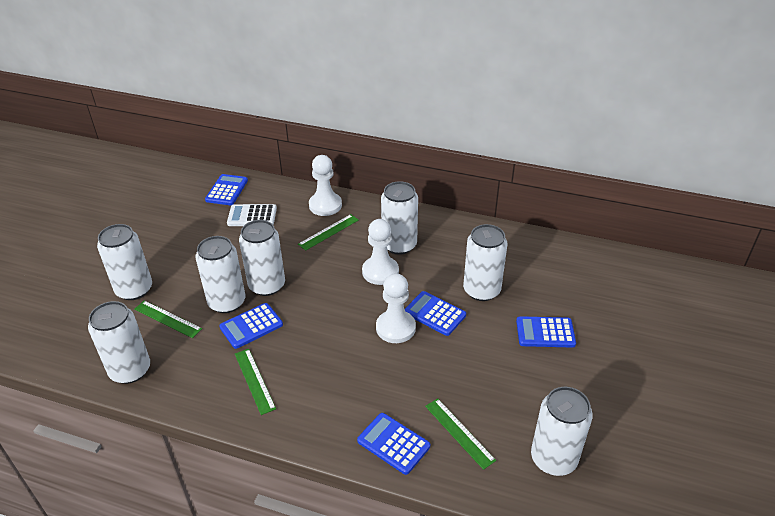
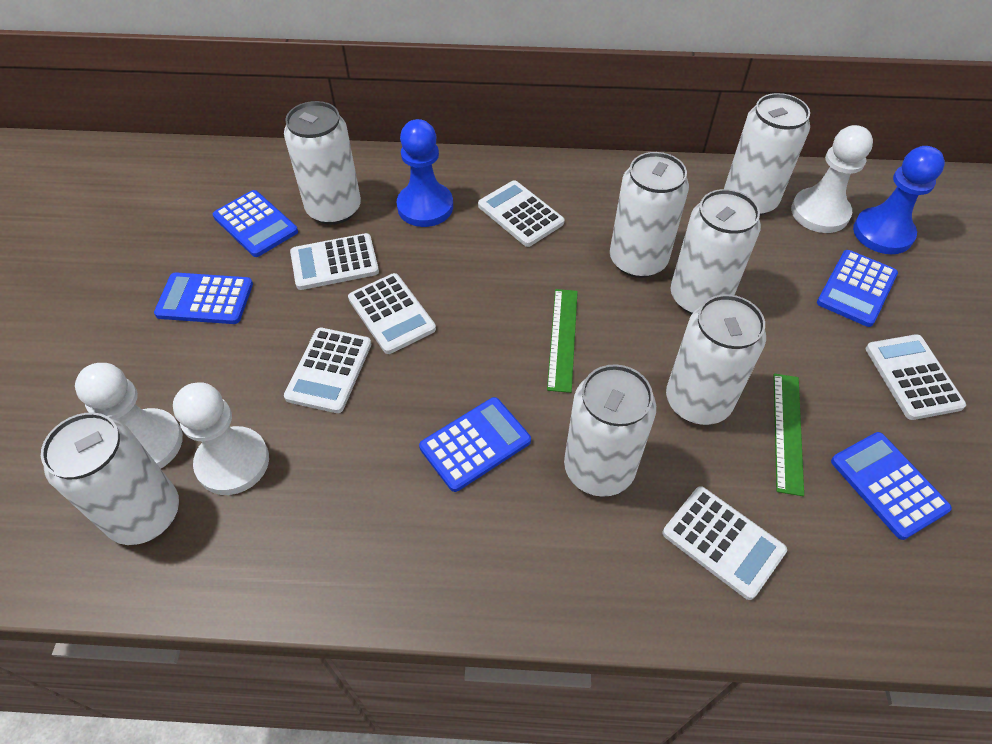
blue pawn: none = 0 -> [397,119,453,227] [853,146,945,254] = 2
green ruler: [134,300,202,338] [235,349,276,415] [298,214,359,251] [425,398,496,470] = 4 -> [547,289,578,393] [774,374,804,496] = 2
white calculator: [227,204,277,226] = 1 -> [284,328,371,413] [290,233,379,290] [348,273,436,354] [478,180,565,247] [663,486,787,600] [866,334,966,420] = 6

